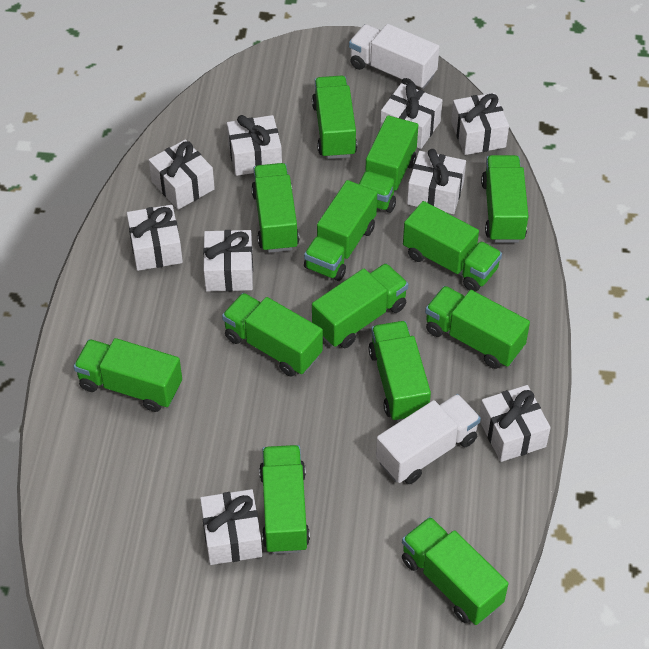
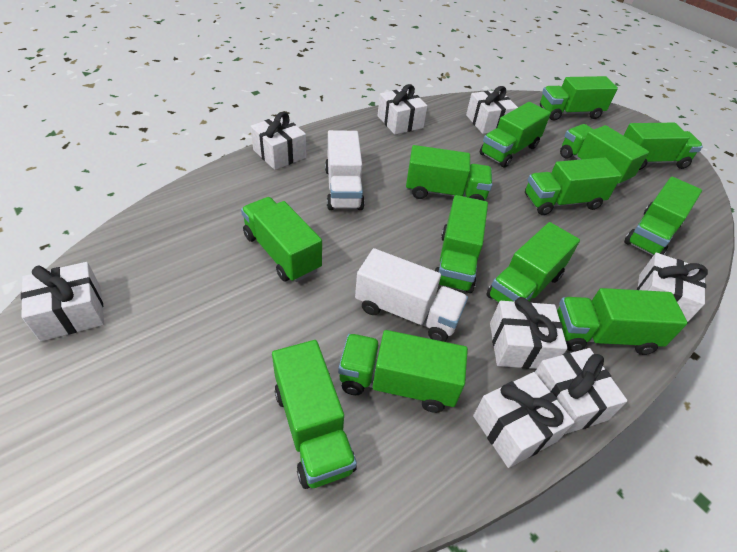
white gift: [127,205,183,271] [149,140,215,210] [200,489,262,565] [203,230,253,292] [227,115,282,176] [380,83,443,149] [407,149,466,214] [451,93,509,155] [479,385,551,462] = 9 -> [21,262,104,341] [250,112,306,170] [378,84,428,135] [466,86,518,134] [473,372,574,468] [490,297,568,369] [535,348,628,434] [637,253,708,322] = 8

